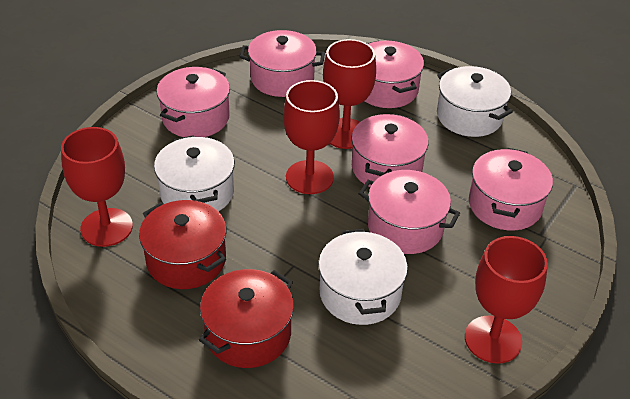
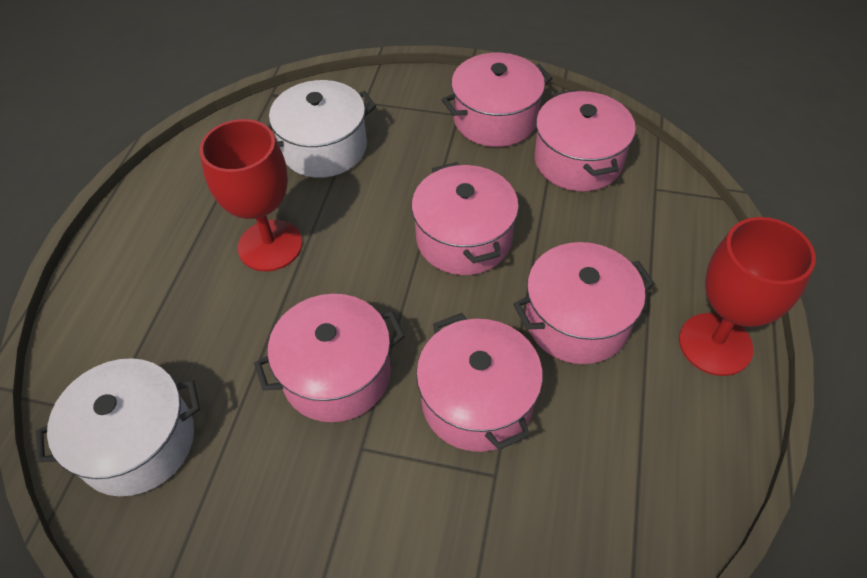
red goblet: [61,127,133,247] [283,80,340,194] [323,39,376,149] [465,236,548,364] = 4 -> [200,119,302,271] [679,217,816,376] = 2
red pot: [139,200,226,289] [199,269,294,368] = 2 -> none = 0
white pot: [154,135,235,212] [318,229,408,325] [437,66,513,137] = 3 -> [36,358,200,496] [268,80,376,178] = 2

